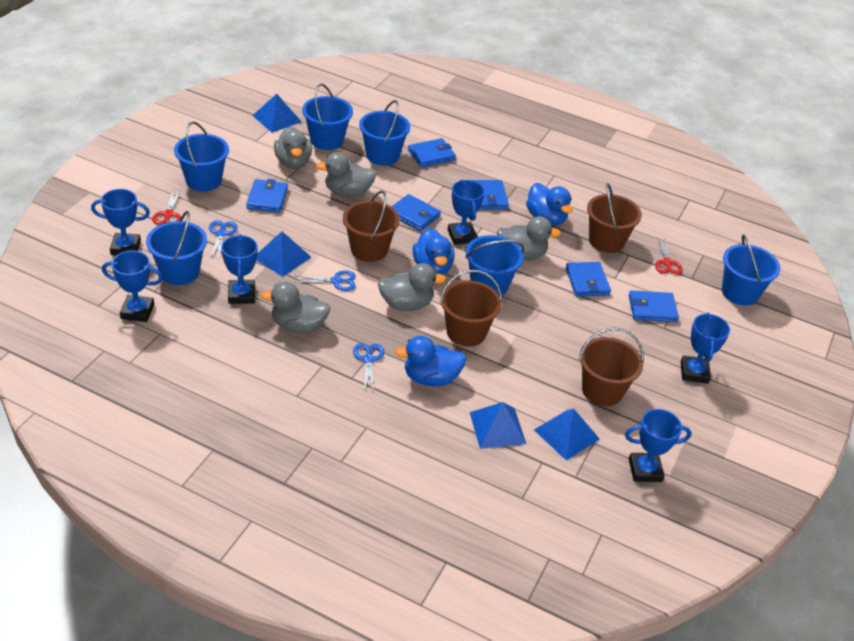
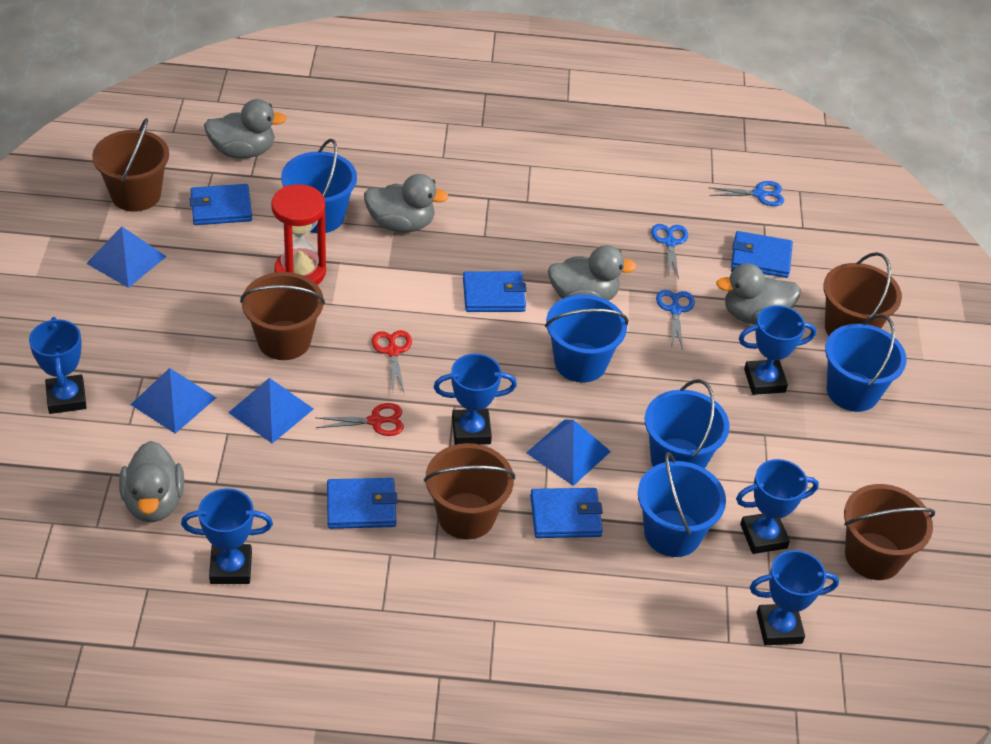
blue bucket: [146,211,207,285] [174,122,229,191] [302,83,353,150] [359,100,410,165] [465,235,524,295] [722,234,780,306] = 6 -> [281,139,357,233] [545,294,628,383] [638,452,726,557] [645,379,730,469] [825,314,906,412] = 5
blue duck: [395,336,466,386] [413,228,455,275] [526,183,573,226] = 3 -> none = 0
blue wallet: [246,179,288,213] [391,194,441,231] [408,138,456,167] [472,180,509,210] [566,262,611,297] [629,290,679,322] = 6 -> [190,184,252,225] [327,478,398,529] [463,271,527,312] [530,488,603,538] [731,231,793,278] = 5
brown bucket: [343,191,400,262] [440,270,502,347] [579,327,644,406] [587,183,642,253] = 4 -> [92,118,169,212] [240,272,325,360] [424,443,515,540] [823,252,902,336] [844,484,935,580] = 5
red hourglass: none = 0 -> [271,184,326,285] = 1

